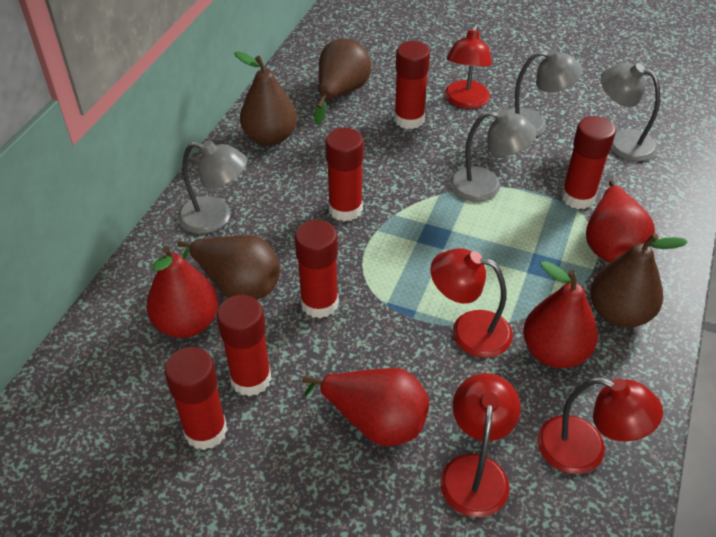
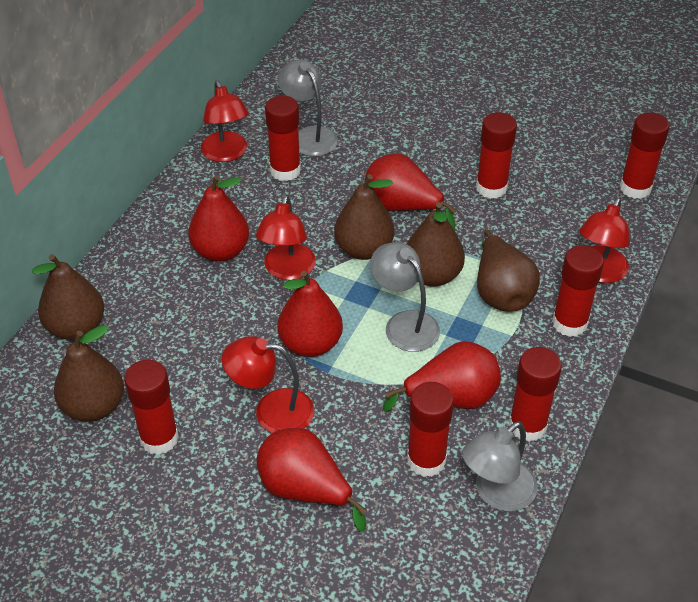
brown pear: [177,235,280,300] [234,51,297,146] [314,39,371,125] [590,233,688,328] = 4 -> [32,254,104,340] [54,325,124,422] [334,174,394,260] [407,202,465,287] [477,230,540,312] = 5
grey lamp: [178,140,247,234] [450,109,537,202] [508,49,583,136] [601,63,660,161] = 4 -> [278,60,338,156] [370,242,440,352] [462,421,538,512] = 3
red glue stick: [164,347,227,450] [217,295,271,397] [295,220,339,319] [325,128,364,221] [394,41,430,129] [561,116,616,209] = 6 -> [124,360,179,455] [265,95,301,181] [407,382,454,477] [476,112,517,199] [509,347,562,442] [552,245,604,337] [620,112,670,199] = 7
red pear: [146,246,218,338] [302,368,429,446] [523,261,598,368] [586,180,655,263] = 4 -> [188,175,249,261] [257,428,367,532] [278,271,343,357] [365,154,457,230] [383,341,501,412] = 5

